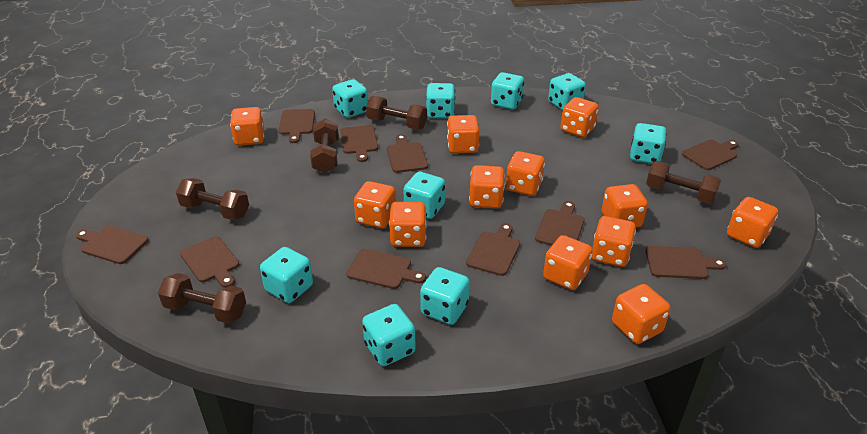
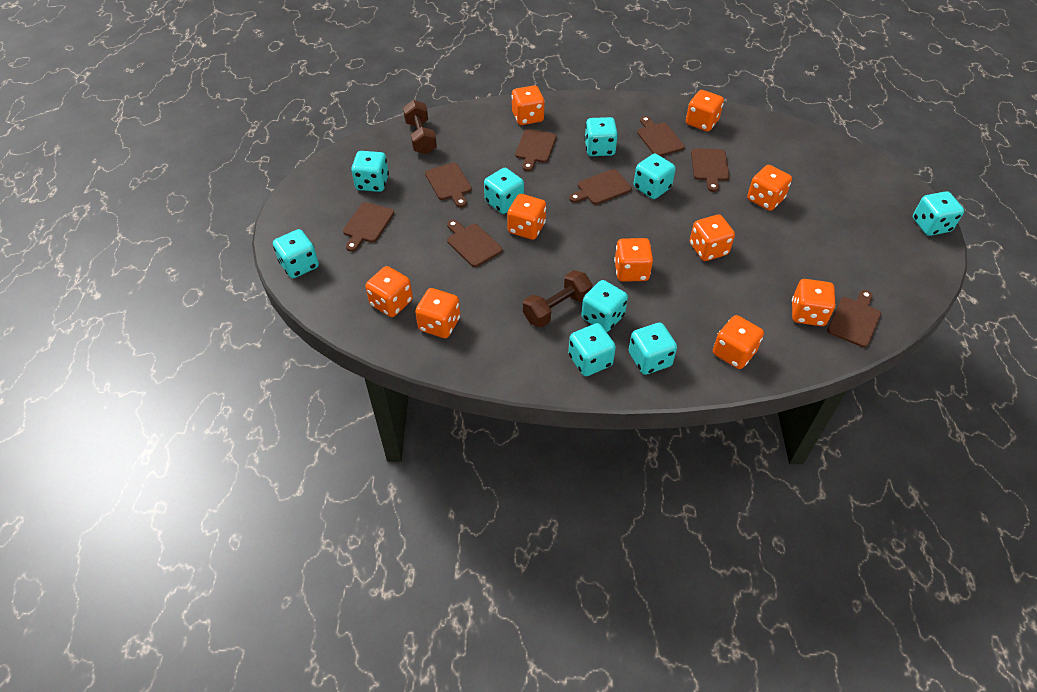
brown cutting board: [75,226,148,264] [180,236,239,288] [279,109,315,143] [341,125,378,162] [346,249,426,289] [387,134,428,173] [466,223,520,276] [535,201,585,246] [646,246,726,279] [682,140,739,170] = 10 -> [343,202,394,252] [425,163,472,208] [447,220,502,267] [515,129,557,171] [569,169,632,205] [637,116,685,156] [691,148,729,192] [827,290,881,347] = 8
brown dumbbell: [158,273,246,324] [176,178,249,220] [310,118,339,173] [366,96,427,130] [646,161,721,204] = 5 -> [403,100,437,154] [523,270,593,327] = 2
orange dice: [230,107,264,146] [354,181,396,228] [389,202,427,247] [447,115,480,153] [469,165,505,208] [506,151,545,196] [543,235,593,290] [560,97,599,137] [592,216,636,267] [602,184,648,228] [612,284,671,344] [727,197,778,248] = 12 -> [365,266,413,317] [415,288,460,338] [507,194,546,240] [512,85,545,125] [614,238,653,282] [686,90,724,132] [690,214,735,261] [713,315,764,369] [747,165,792,211] [792,279,836,326] = 10

